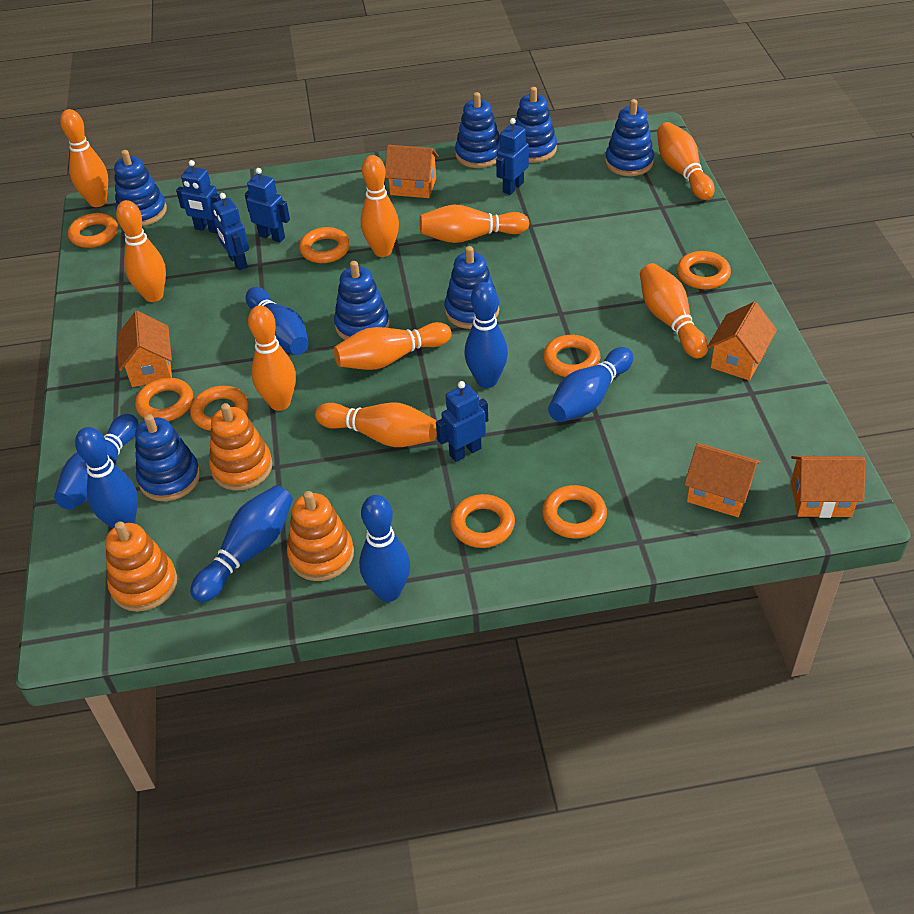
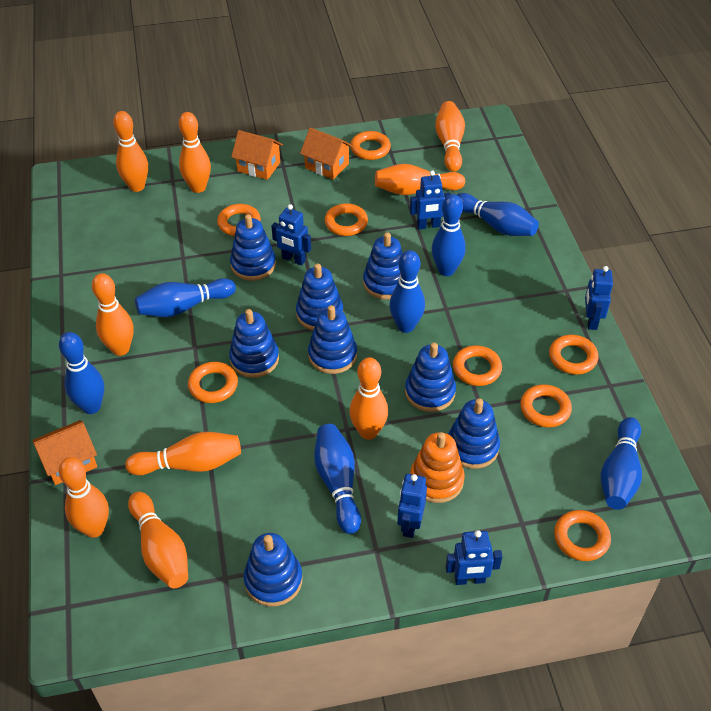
blue stacking toy: [114,150,167,226] [135,414,200,501] [334,261,390,340] [445,246,499,329] [455,92,501,168] [514,87,557,163] [605,99,654,176] = 7 -> [229,309,279,378] [230,214,276,281] [244,533,302,607] [296,263,343,330] [308,305,357,374] [363,232,403,299] [405,343,456,412] [448,398,500,469] = 8
orange house: [117,311,172,387] [385,145,439,198] [684,443,761,517] [707,302,777,380] [791,456,865,518] = 5 -> [32,420,97,485] [231,130,283,180] [300,127,353,180] = 3
orange stacking toy: [105,521,177,612] [209,403,273,491] [287,491,354,581] = 3 -> [410,432,465,503] = 1

